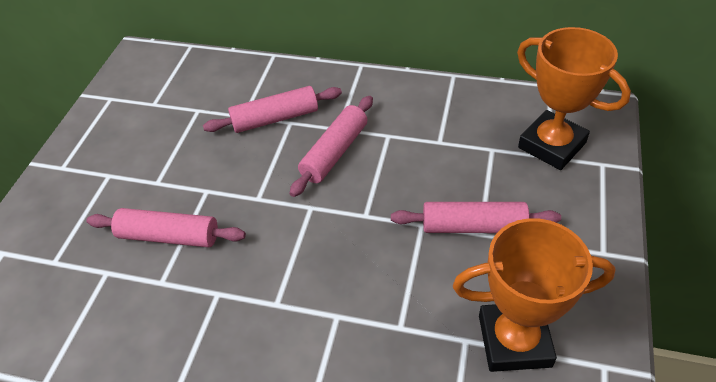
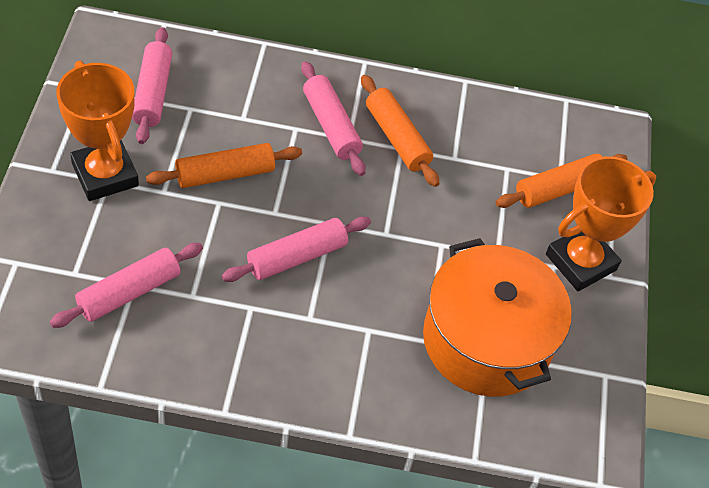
orange pot: none = 0 -> [423,238,572,397] = 1
orange rolling pin: none = 0 -> [146,143,302,188] [361,75,440,187] [496,154,628,208] = 3

